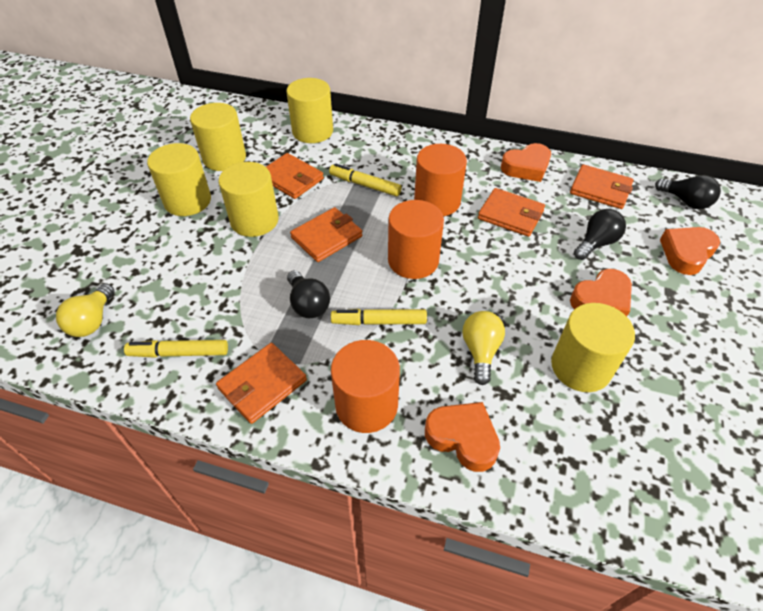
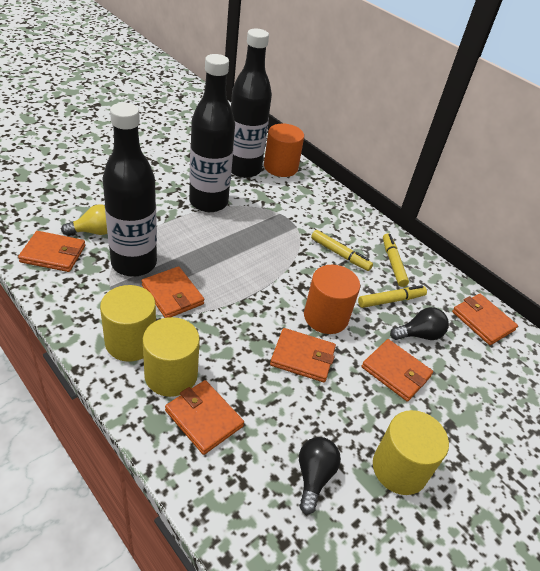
black bottle: none = 0 -> [102,103,157,277] [189,54,235,212] [231,29,272,178] = 3
black light bulb: [287,270,330,318] [574,209,626,260] [655,175,721,209] = 3 -> [299,437,341,515] [390,307,449,340] = 2
orange cylinder: [331,340,400,433] [388,200,444,279] [414,144,467,216] = 3 -> [264,124,304,177] [304,265,360,334] = 2
orange heart: [425,402,500,472] [501,143,551,182] [570,269,632,316] [660,227,720,275] = 4 -> none = 0
orange wallet: [216,343,307,424] [266,153,324,199] [290,207,362,262] [478,188,545,237] [570,164,634,209] = 5 -> [18,231,85,272] [142,266,204,318] [165,380,244,455] [270,328,336,382] [362,339,433,401] [452,294,518,345] = 6
yellow cylinder: [147,143,211,216] [190,103,246,171] [218,162,279,237] [286,78,333,143] [551,303,635,392] = 5 -> [100,285,156,362] [143,317,200,397] [373,410,449,495] = 3
yellow light bulb: [56,283,115,337] [462,311,505,385] = 2 -> [61,204,107,235] = 1

